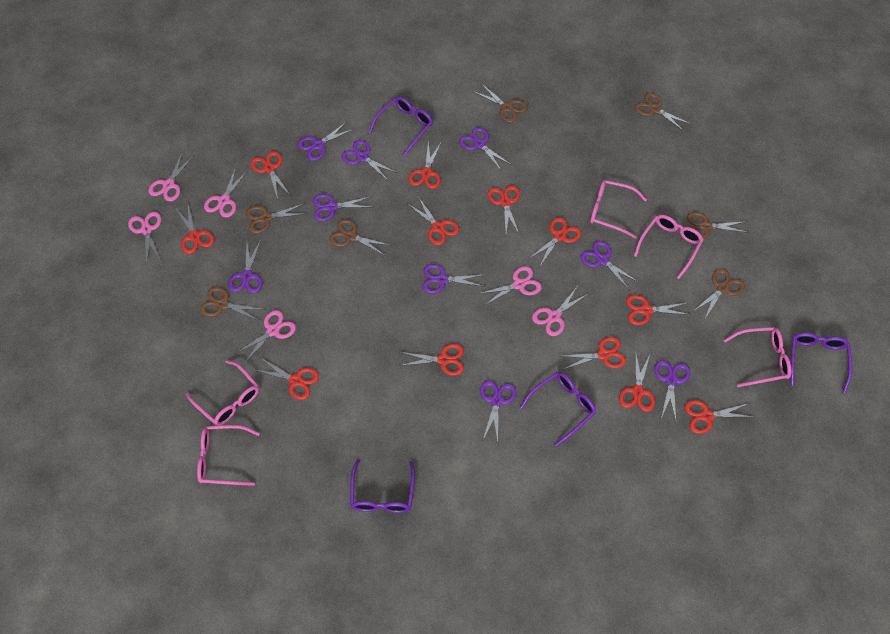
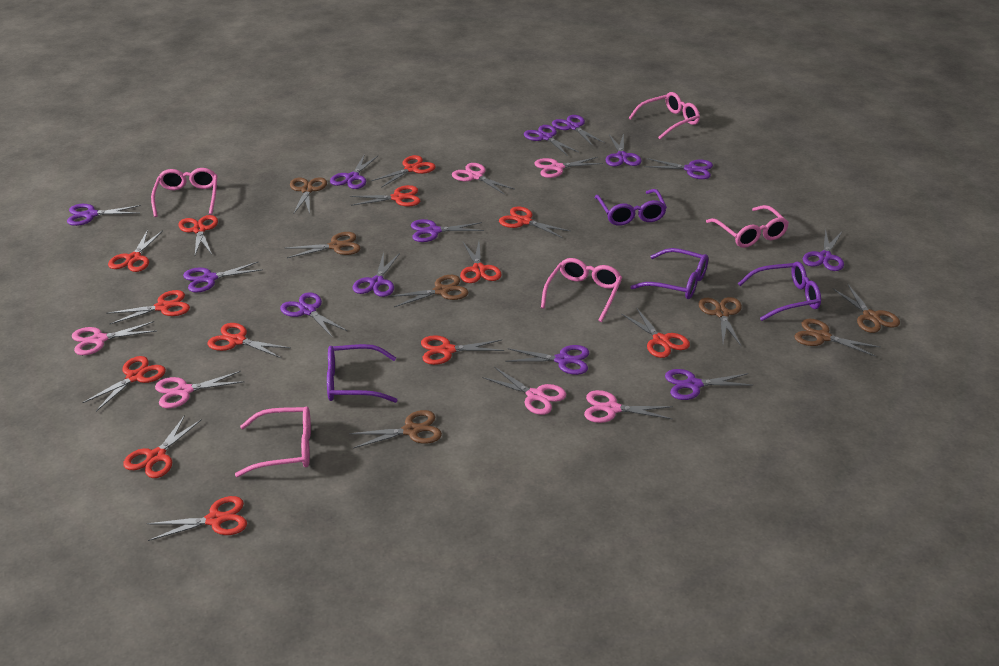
purple scissors: [228,240,263,293] [297,121,354,161] [313,194,372,221] [341,140,397,180] [423,264,485,294] [459,127,512,170] [480,380,516,442] [580,241,638,289] [654,360,690,420] = 9 -> [67,204,141,226] [183,261,263,292] [280,292,348,337] [330,154,378,189] [353,252,400,297] [411,219,484,242] [505,345,589,375] [524,125,579,156] [552,115,605,146] [606,133,642,166] [644,158,713,179] [665,369,754,400] [803,229,844,271] = 13
red scissors: [176,205,214,254] [251,151,291,199] [254,357,319,400] [399,344,464,376] [408,197,459,245] [409,141,441,189] [488,185,520,234] [530,217,581,266] [562,337,626,369] [619,350,655,412] [626,295,691,325] [684,400,754,434] = 12 -> [82,356,166,411] [106,290,190,324] [108,230,163,272] [123,415,202,478] [146,496,247,541] [178,215,218,255] [207,323,291,358] [350,185,420,207] [371,155,436,188] [421,335,504,365] [460,241,502,283] [499,206,570,238] [621,307,690,358] = 13

